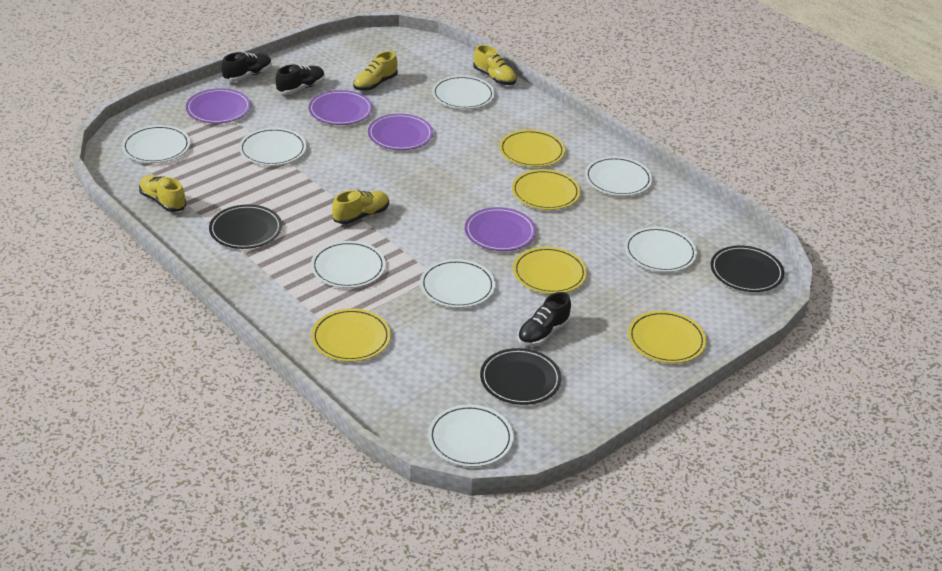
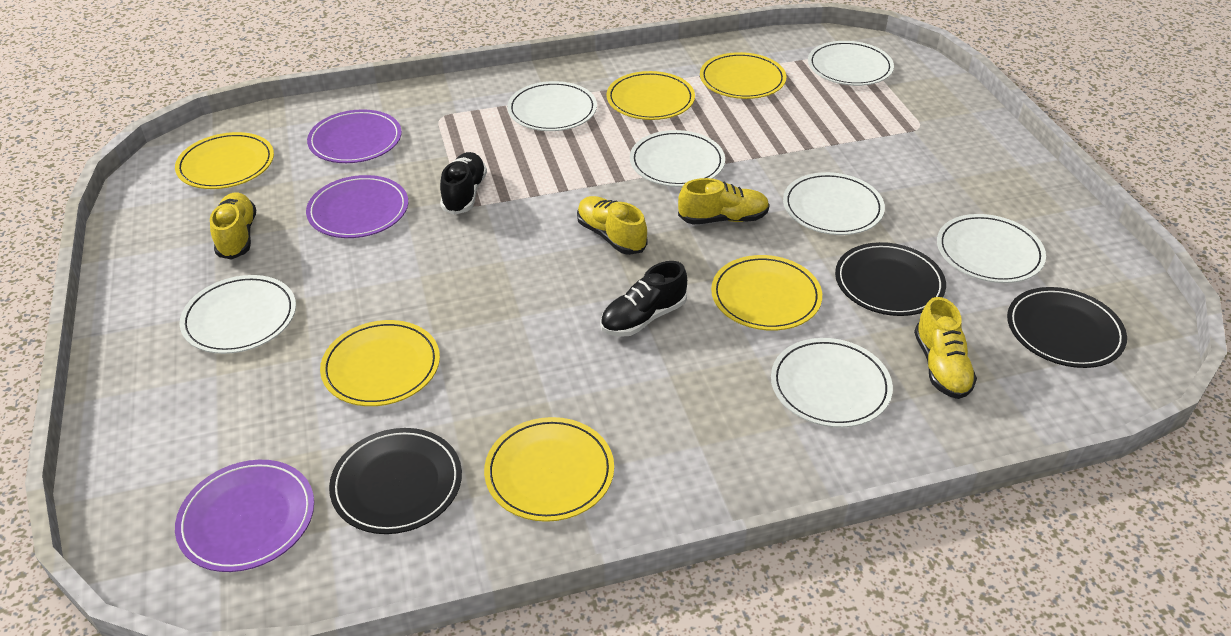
black shoe: [221,52,272,82] [276,64,325,94] [518,292,571,346] = 3 -> [440,152,487,215] [600,261,687,337] = 2
purple plate: [186,88,251,124] [308,90,373,125] [368,114,433,150] [465,207,536,251] = 4 -> [175,460,314,572] [306,175,408,238] [307,109,402,163] = 3
white plate: [122,125,190,163] [239,128,306,166] [311,241,386,288] [420,259,495,308] [428,405,514,467] [432,76,495,109] [585,157,652,196] [625,227,697,272] = 8 -> [180,275,296,354] [507,81,597,131] [630,130,725,187] [771,338,893,428] [783,172,885,235] [808,41,894,86] [937,214,1046,283] = 7
yellow plate: [311,308,391,362] [499,130,565,167] [512,169,580,210] [513,247,587,294] [628,311,706,363] = 5 -> [175,132,274,189] [320,320,440,406] [484,417,614,522] [607,71,695,120] [700,52,786,99] [711,255,822,331] = 6

